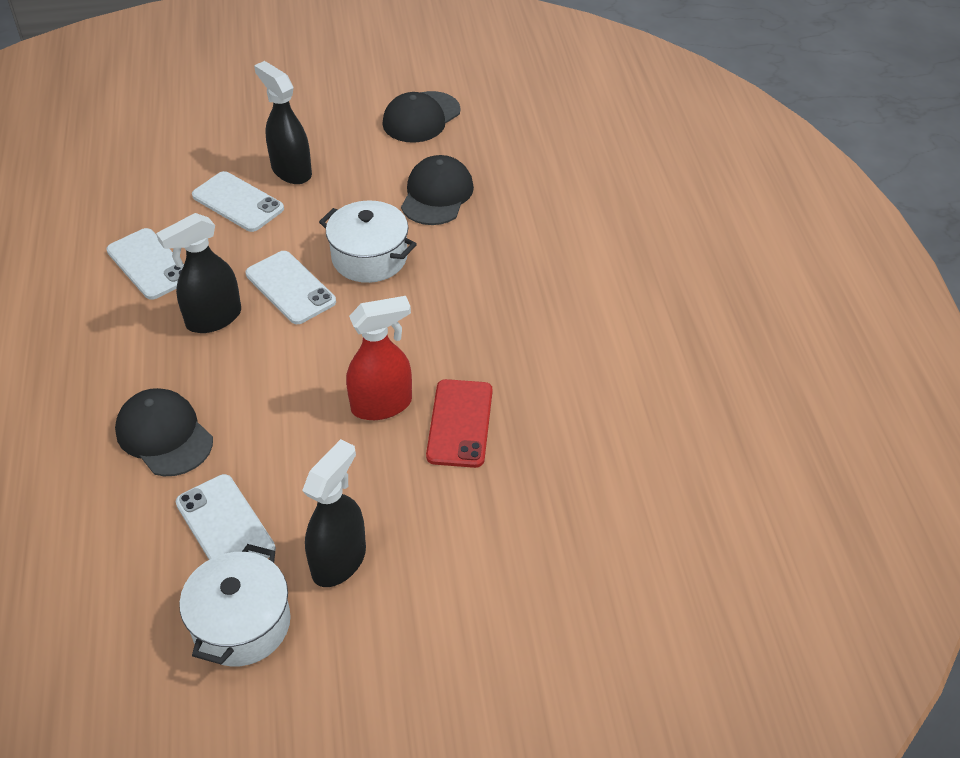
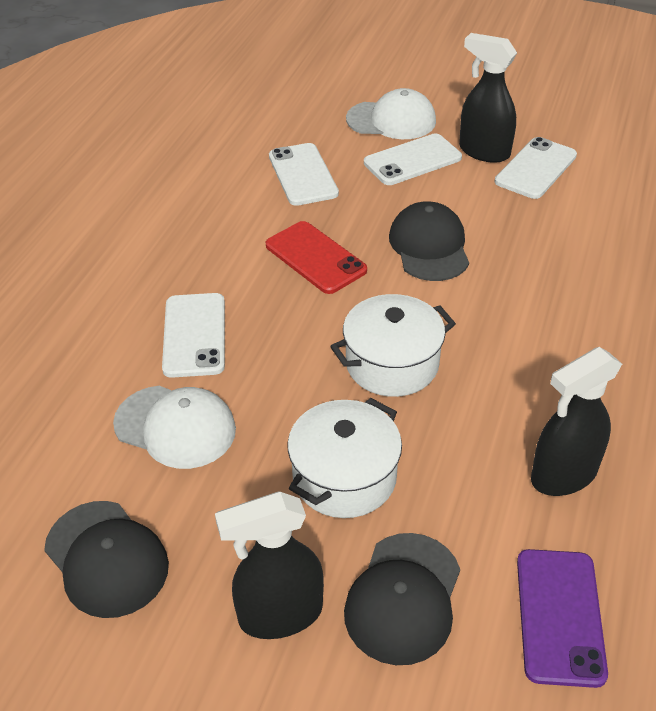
purple phone: none = 0 -> [517,549,608,688] = 1
red spray bottle: [346,296,412,420] = 1 -> none = 0
white cap: none = 0 -> [113,386,236,469] [346,88,436,139] = 2

